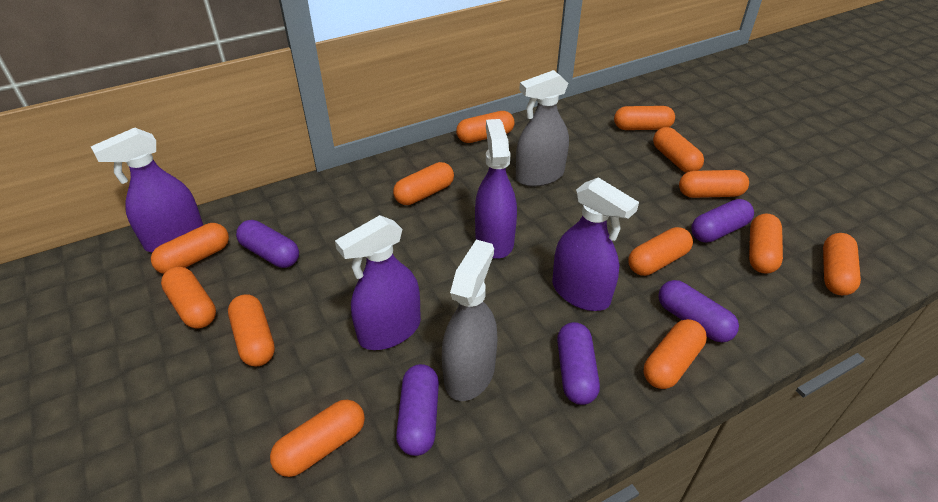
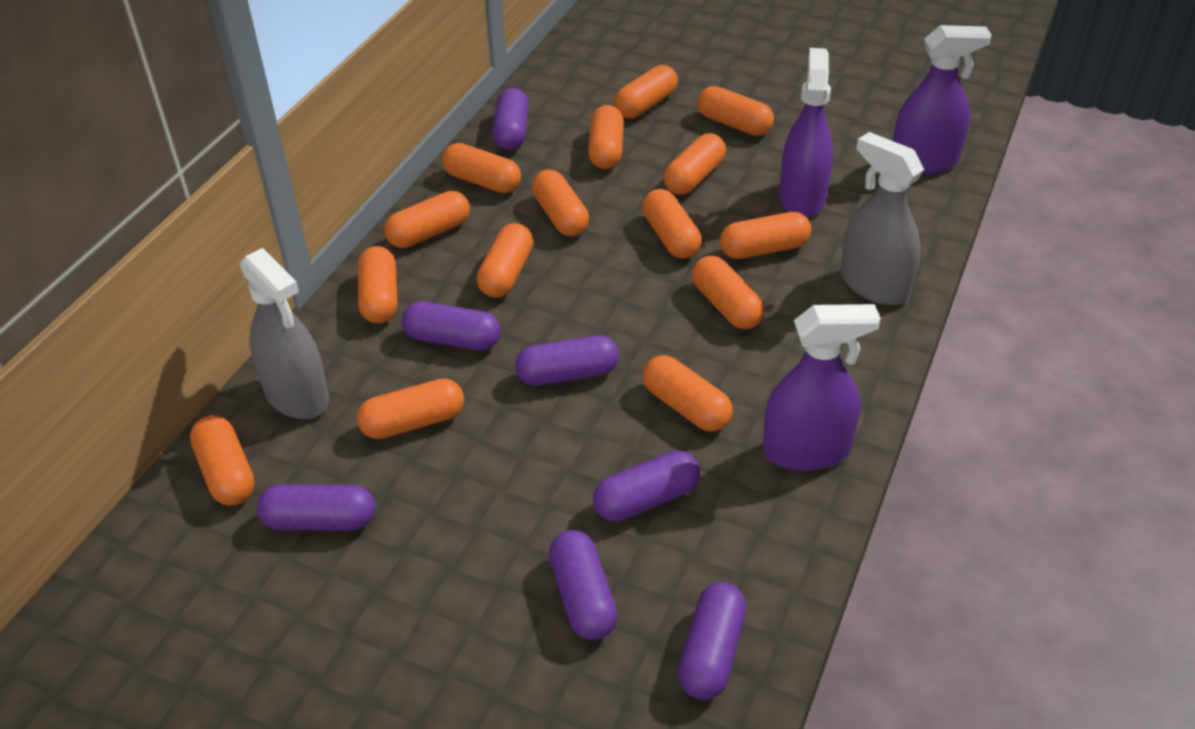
orange capsule: [151,223,229,274] [161,267,216,329] [228,294,275,366] [270,399,365,477] [393,162,454,205] [456,111,514,143] [614,106,675,130] [628,227,693,276] [644,319,707,389] [653,127,704,173] [679,170,749,198] [749,214,783,274] [823,233,861,295] = 13 -> [190,415,255,506] [357,378,464,439] [358,246,397,323] [384,191,470,248] [442,143,521,193] [477,223,533,298] [532,169,589,236] [588,105,624,169] [614,65,678,119] [642,189,701,259] [643,355,733,432] [664,133,726,195] [692,256,765,329] [698,86,774,136] [720,212,811,259] = 15
purple capsule: [236,220,299,268] [396,364,439,456] [557,322,600,405] [658,280,739,342] [691,199,754,243] = 5 -> [257,484,375,530] [402,301,501,350] [492,88,529,150] [515,335,619,386] [549,530,618,640] [593,450,700,522] [678,582,746,700] = 7
purple spray bottle: [91,128,203,252] [335,215,421,350] [475,119,517,259] [552,177,639,311] = 4 -> [763,304,881,471] [779,48,833,218] [893,25,992,174] = 3

